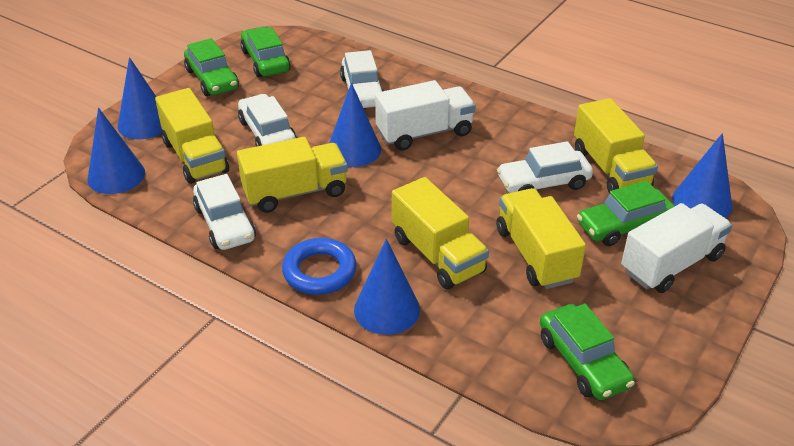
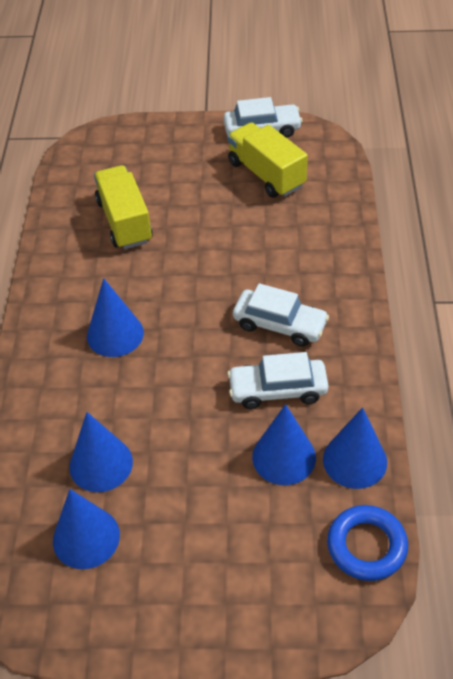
green car: [184,38,239,96] [240,27,291,77] [540,303,635,400] [577,180,675,246] = 4 -> none = 0
white car: [193,174,256,250] [238,94,296,147] [340,50,384,108] [497,141,593,193] = 4 -> [223,97,303,138] [227,352,329,409] [233,283,329,347] = 3
white truck: [375,80,476,151] [621,203,732,293] = 2 -> none = 0
yellow truck: [155,88,229,184] [237,137,348,213] [392,177,489,289] [497,188,586,289] [574,98,658,194] = 5 -> [94,165,153,249] [227,122,308,198] = 2

